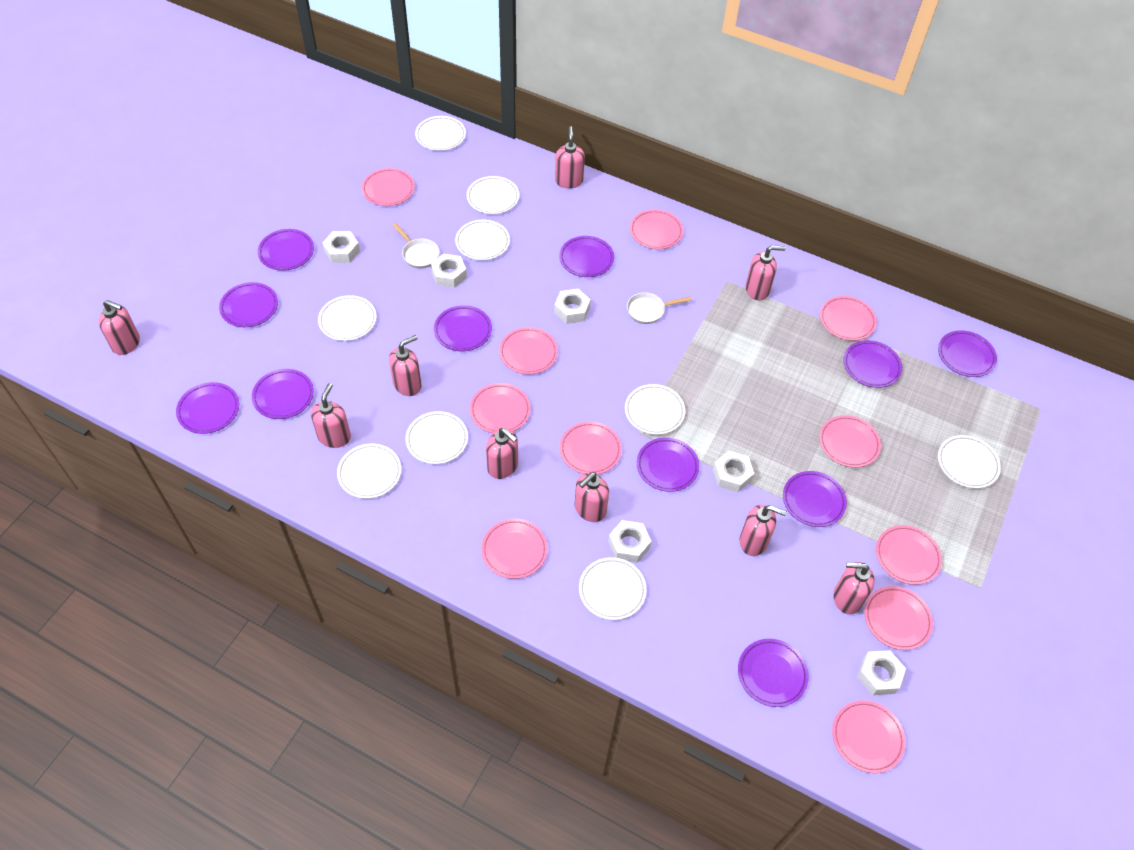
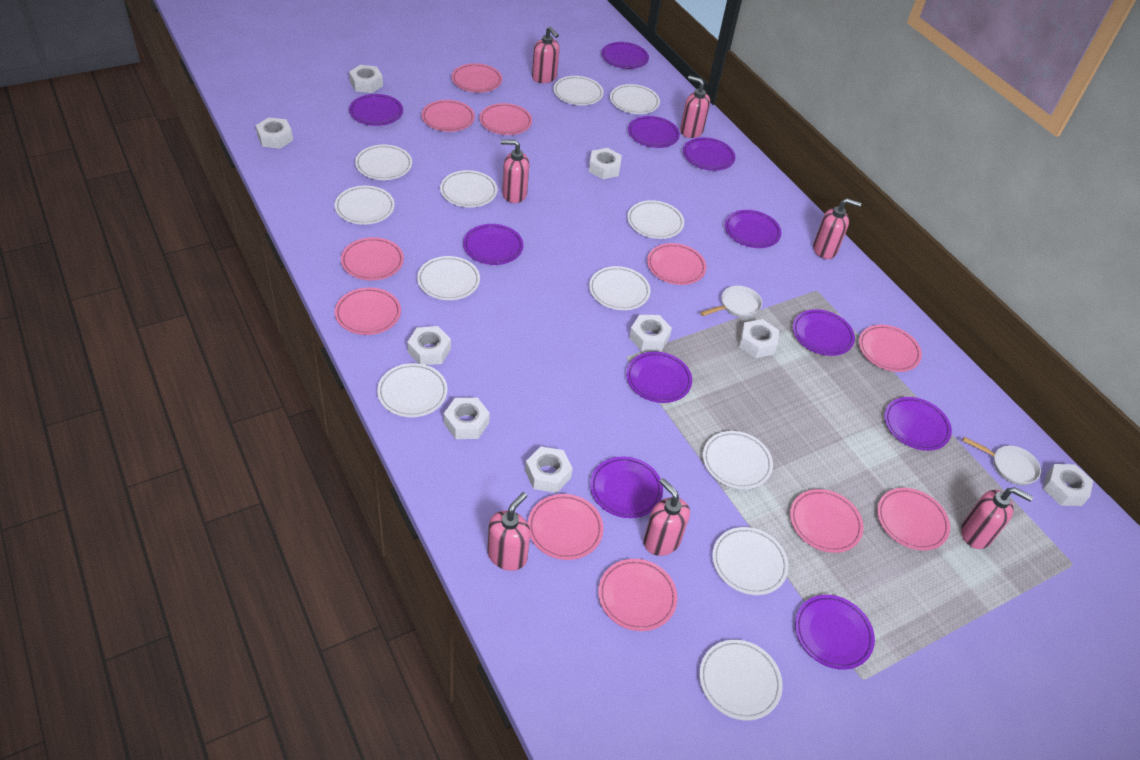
pink soap dispenser: [98,300,140,355] [311,383,351,448] [389,335,422,396] [486,428,518,479] [555,126,585,188] [575,472,609,522] [739,505,787,556] [746,245,786,300] [834,562,875,614] = 9 -> [487,492,530,571] [501,140,529,203] [532,27,560,83] [644,478,690,556] [680,75,710,138] [813,198,861,259] [961,487,1033,549] = 7
white nut: [323,231,360,263] [431,254,467,288] [554,289,591,324] [608,520,651,563] [713,451,754,492] [857,650,906,695] = 6 -> [256,117,293,149] [349,65,383,93] [407,326,451,365] [444,398,490,439] [525,447,573,493] [589,148,622,179] [629,315,672,351] [739,319,779,358] [1043,464,1093,506] = 9
white plate: [318,295,377,341] [337,444,401,499] [406,411,468,464] [415,116,466,151] [455,220,510,260] [467,176,519,214] [579,557,646,620] [625,384,685,435] [938,435,1001,489] = 9 -> [335,186,395,225] [355,145,412,180] [377,363,448,417] [417,256,480,300] [440,170,497,207] [553,76,604,105] [589,266,650,310] [610,84,660,114] [627,200,684,239] [699,640,783,720] [703,431,773,489] [712,527,789,595] = 12

